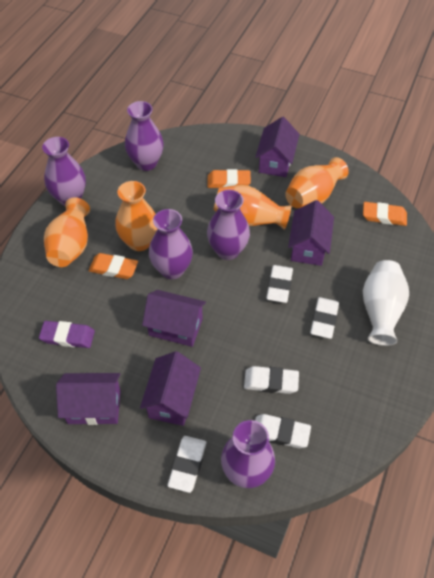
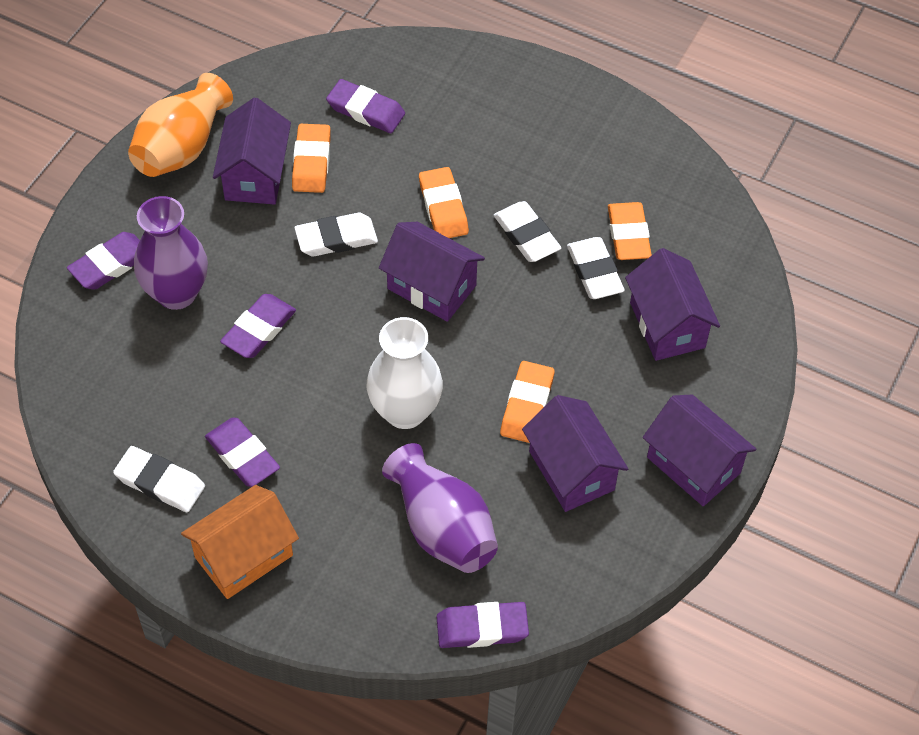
orange eraser: [89,253,138,279] [207,169,251,188] [363,202,407,226] = 3 -> [292,124,331,193] [419,167,469,238] [500,361,554,443] [608,202,652,260] = 4
orange house: none = 0 -> [181,485,299,599] = 1
orange vase: [44,197,90,267] [115,181,157,251] [213,185,292,230] [285,157,349,208] = 4 -> [128,73,233,177] = 1
purple eraser: [39,321,95,348] = 1 -> [67,232,140,290] [205,418,280,487] [220,294,296,358] [326,79,405,133] [436,602,529,648] = 5
purple vase: [42,137,86,206] [125,101,164,171] [149,209,193,279] [207,190,250,260] [221,420,275,488] = 5 -> [134,196,208,310] [382,443,498,573] = 2
white eraser: [168,436,206,493] [244,366,299,394] [255,414,311,448] [266,265,293,303] [310,297,339,339] = 5 -> [113,446,205,512] [295,213,378,257] [494,201,561,262] [567,237,625,299] = 4

